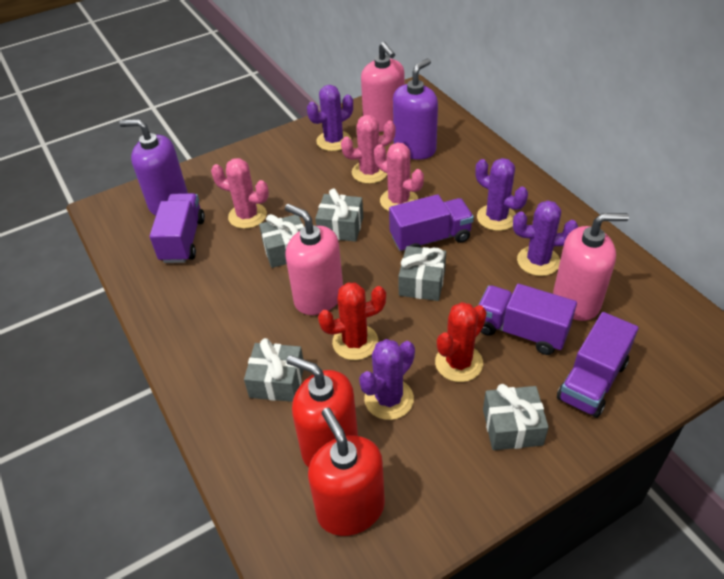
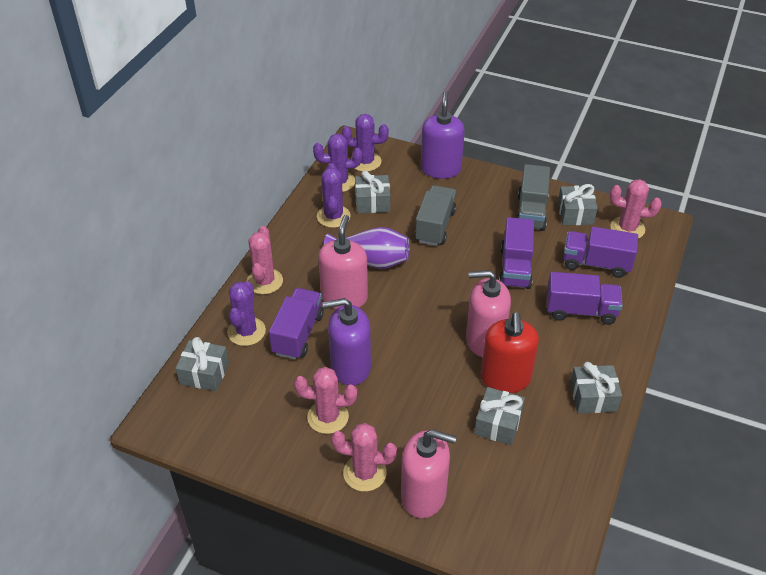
grey truck: none = 0 -> [415,185,456,246] [516,164,550,231] = 2
pink cactus: [211,158,269,229] [341,115,396,184] [374,142,424,211] = 3 -> [247,226,283,295] [294,367,357,434] [331,423,397,492] [610,179,662,239] = 4
purple vase: none = 0 -> [324,227,410,269] = 1
red cactus: [318,282,386,360] [435,302,487,382] = 2 -> none = 0
red soap dispenser: [286,355,358,467] [308,408,385,536] = 2 -> [481,312,539,393] = 1

